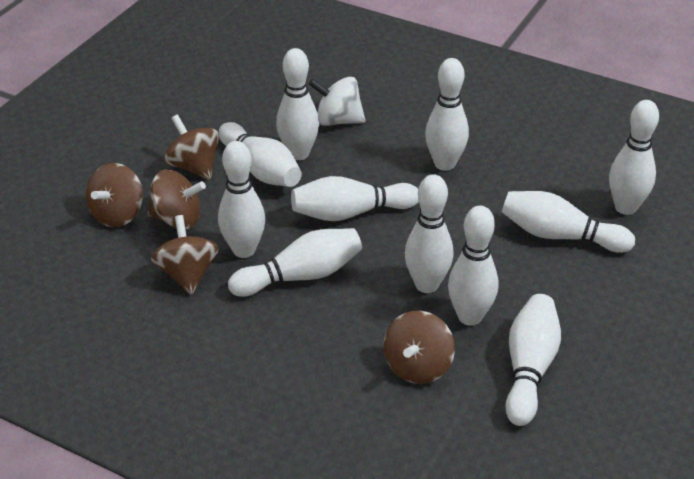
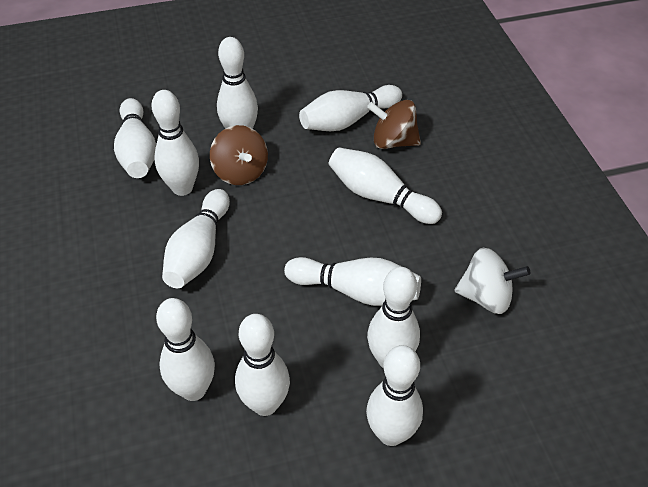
brown spinning top: [86,163,143,227] [147,170,206,229] [151,215,219,295] [164,115,219,180] [383,311,455,384] = 5 -> [210,125,268,185] [367,100,421,149] = 2

